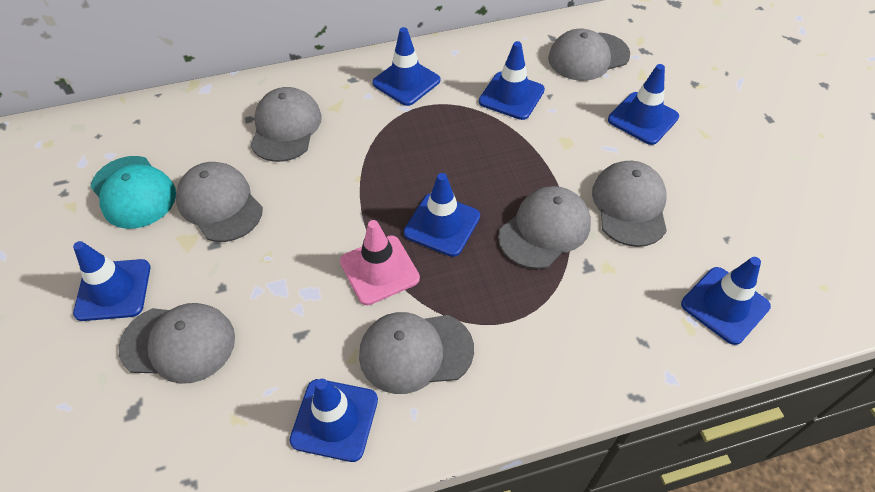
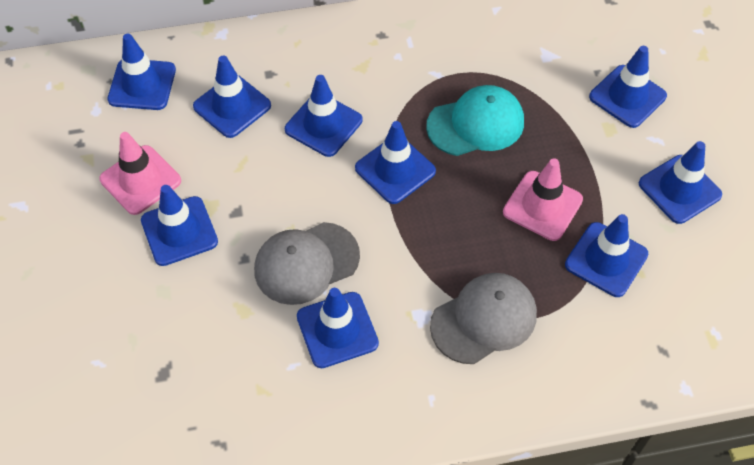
blue traffic cone: [73,241,150,321] [289,379,378,462] [372,27,440,106] [404,173,480,257] [479,41,545,120] [608,64,679,145] [681,257,771,345] = 7 -> [107,34,176,110] [141,185,218,266] [193,56,271,138] [285,75,362,157] [297,288,379,368] [355,121,436,204] [565,214,648,297] [589,46,667,128] [639,141,722,224] = 9
grey cap: [118,303,235,384] [176,162,263,242] [250,87,322,162] [359,312,474,394] [498,186,591,269] [548,29,630,81] [592,161,667,247] = 7 -> [254,222,360,305] [430,273,537,364] = 2
pink traffic cone: [340,220,420,305] = 1 -> [99,132,181,215] [503,158,583,241] = 2

